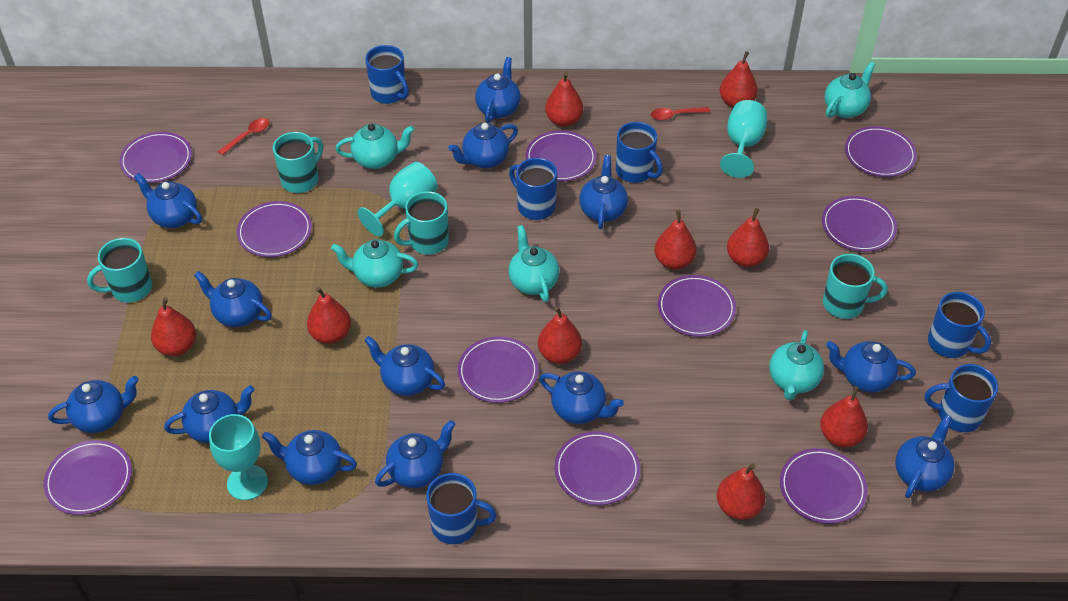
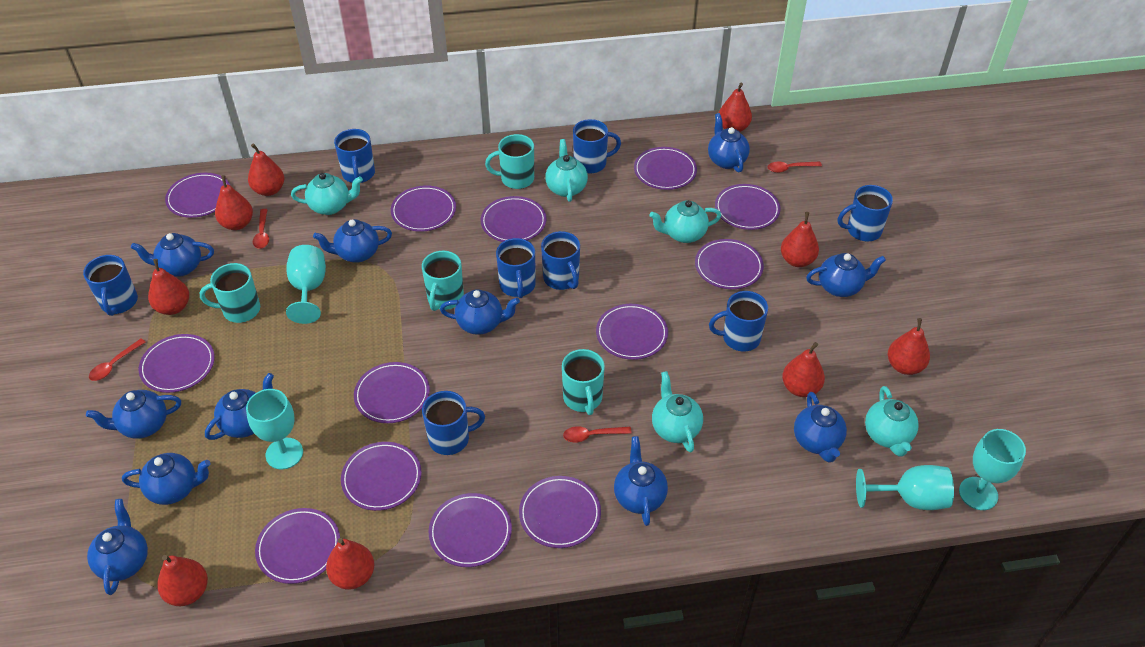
blue mug: [365,45,409,104] [426,473,497,544] [509,158,557,220] [616,122,663,183] [925,364,998,432] [928,292,991,358] = 6 -> [83,255,138,316] [334,129,375,183] [422,391,485,455] [496,238,536,298] [541,231,580,290] [573,119,621,173] [709,291,768,351] [838,185,893,241] = 8
blue teapot: [48,376,139,433] [134,173,202,228] [164,385,255,443] [194,271,272,327] [262,430,357,485] [364,336,445,396] [375,420,455,488] [448,123,518,168] [475,57,521,123] [539,371,624,424] [579,155,628,229] [826,341,916,393] [895,415,954,498] = 13 -> [86,390,181,439] [87,499,148,595] [122,453,211,505] [131,233,214,277] [205,373,274,440] [313,219,392,263] [440,289,520,335] [614,436,668,526] [708,113,750,173] [794,392,847,463] [806,253,886,297] = 11
purple plate: [44,440,132,515] [120,132,192,183] [237,201,312,257] [458,336,539,403] [525,130,597,182] [555,431,640,505] [658,275,736,337] [780,448,867,524] [822,196,897,252] [845,126,917,177] = 10 -> [139,334,215,393] [165,173,230,218] [255,508,340,584] [341,442,422,511] [354,362,430,423] [391,185,456,232] [429,493,512,567] [481,196,546,242] [519,476,601,548] [596,304,668,360] [634,147,697,190] [695,239,764,289] [715,184,781,230] = 13
red spoon: [218,118,270,155] [651,107,710,120] = 2 -> [89,339,145,381] [253,209,269,249] [563,426,632,442] [768,161,822,173] = 4
turquoise goblet: [209,414,268,500] [357,162,438,237] [720,100,767,178] = 3 -> [246,389,303,470] [286,245,326,324] [856,465,954,510] [959,429,1026,510] = 4

